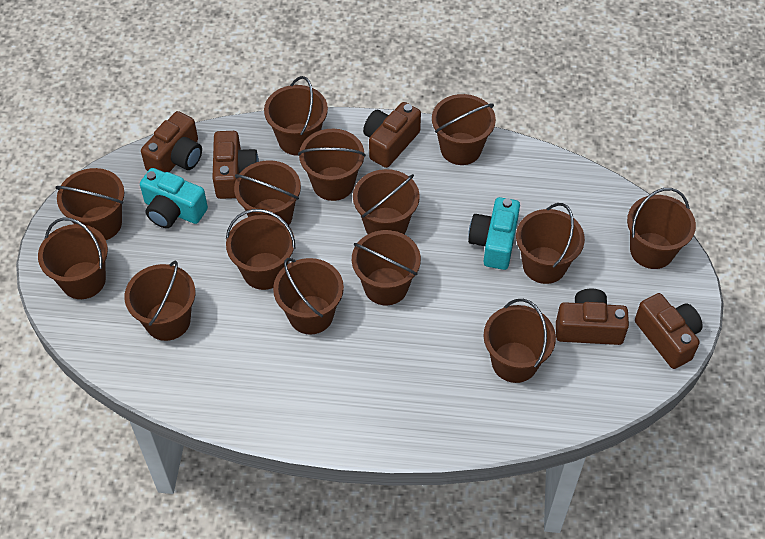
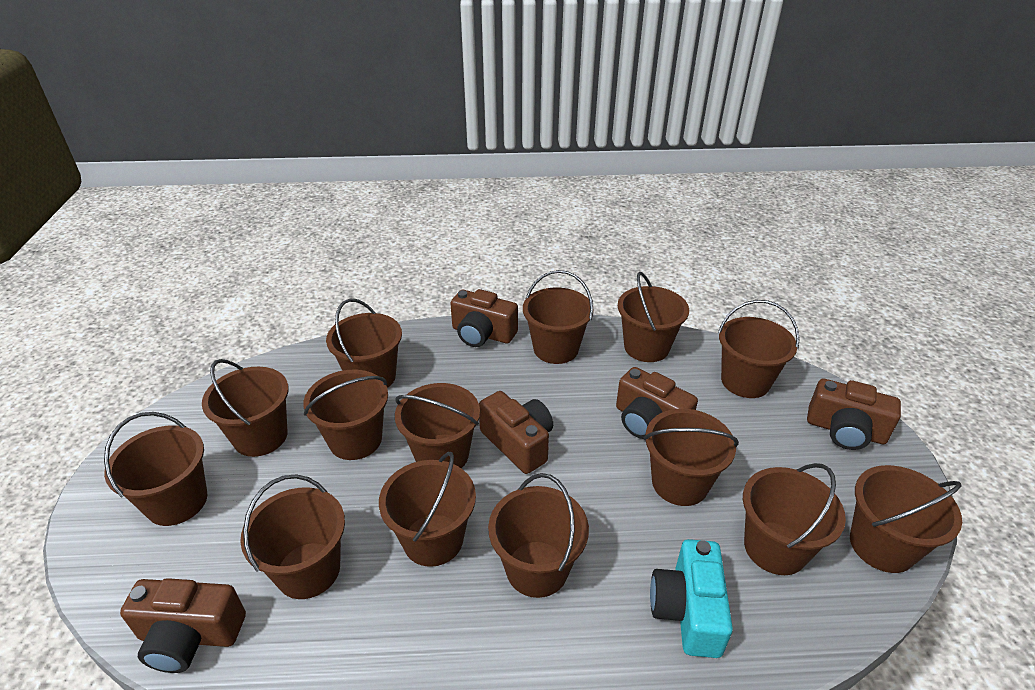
turquoise camera: [140,168,208,228] [468,197,520,270] = 2 -> [650,539,733,658] = 1

